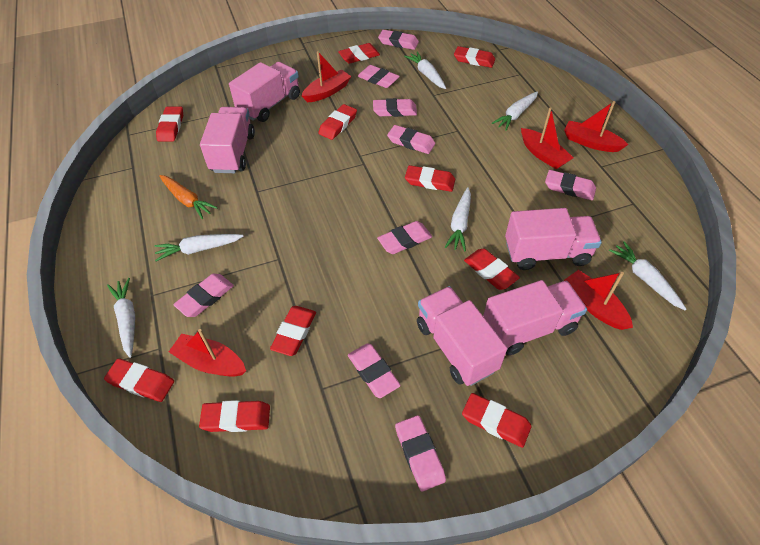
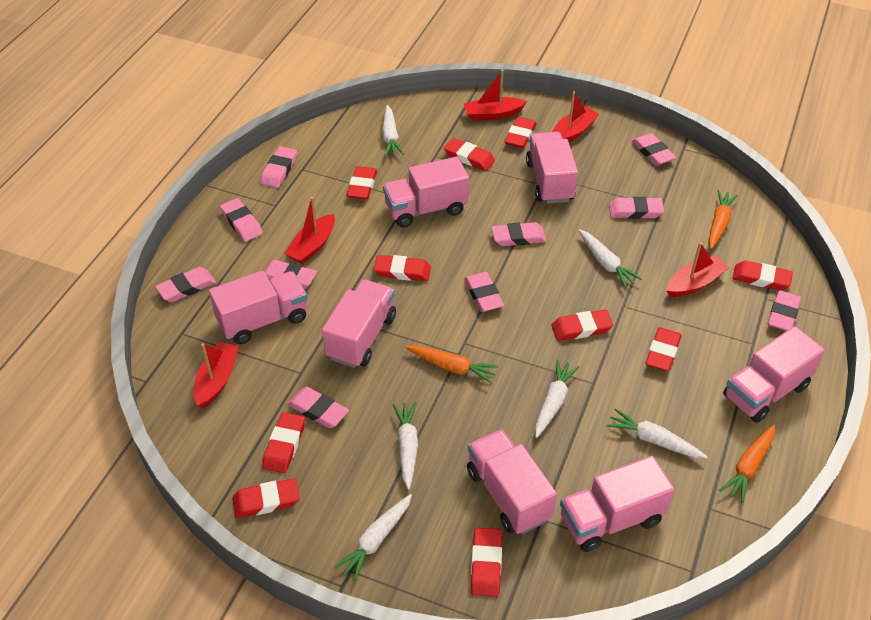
orange carrot: [159,175,218,219] = 1 -> [405,345,499,383] [709,190,738,249] [719,424,775,503] = 3
pink eraser: [173,274,234,317] [348,343,401,398] [358,65,400,88] [373,98,417,117] [377,221,432,254] [378,30,419,50] [387,125,435,154] [395,415,446,492] [545,170,596,200] = 9 -> [155,267,216,302] [220,198,263,242] [261,146,297,188] [264,260,317,289] [288,387,349,428] [464,272,504,312] [491,222,546,246] [609,197,664,219] [632,133,676,166] [768,290,801,331] = 10
pink truck: [200,107,255,173] [229,62,300,122] [417,286,507,386] [483,280,587,355] [505,208,602,270] = 5 -> [209,271,307,344] [322,279,396,368] [383,157,469,228] [467,429,557,534] [526,132,578,204] [560,456,674,552] [723,326,825,423] = 7

